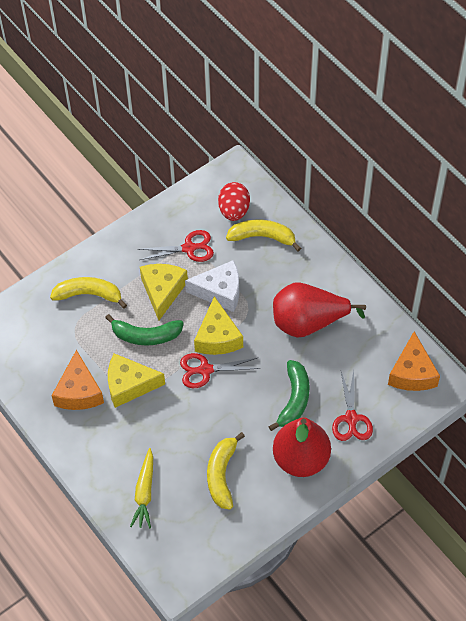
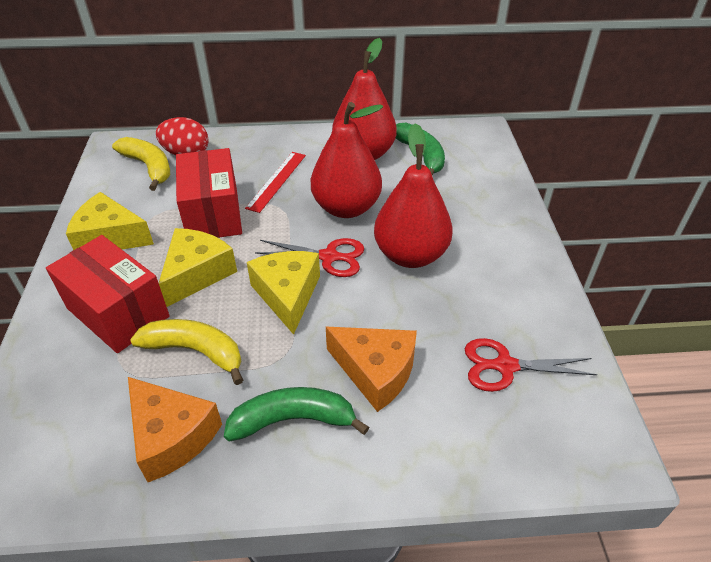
red box: none = 0 -> [46,235,170,353] [176,148,242,238] = 2
red pear: [273,282,366,338] [273,418,331,477] = 2 -> [311,102,383,218] [332,38,396,160] [374,123,453,268] = 3
red ruler: none = 0 -> [245,152,306,213] = 1
red scissors: [137,230,214,262] [180,353,260,388] [332,371,373,441] = 3 -> [255,238,364,277] [465,338,597,392] = 2
white cheese: [185,260,239,312] = 1 -> none = 0
yellow banana: [50,277,127,308] [207,432,245,510] [226,220,301,251] = 3 -> [112,137,170,191] [130,319,243,385] = 2
yellow carrot: [130,448,153,528] = 1 -> none = 0

